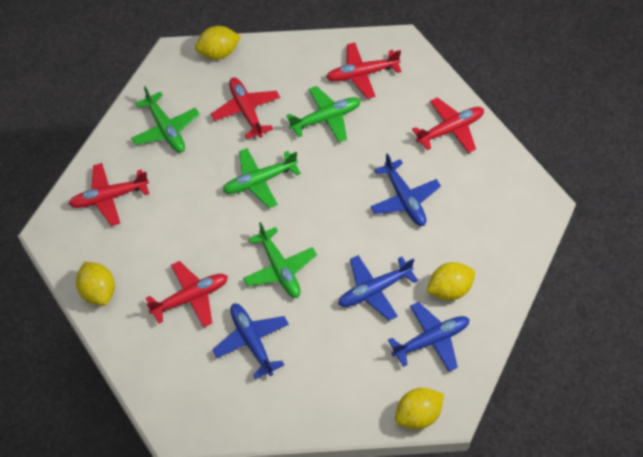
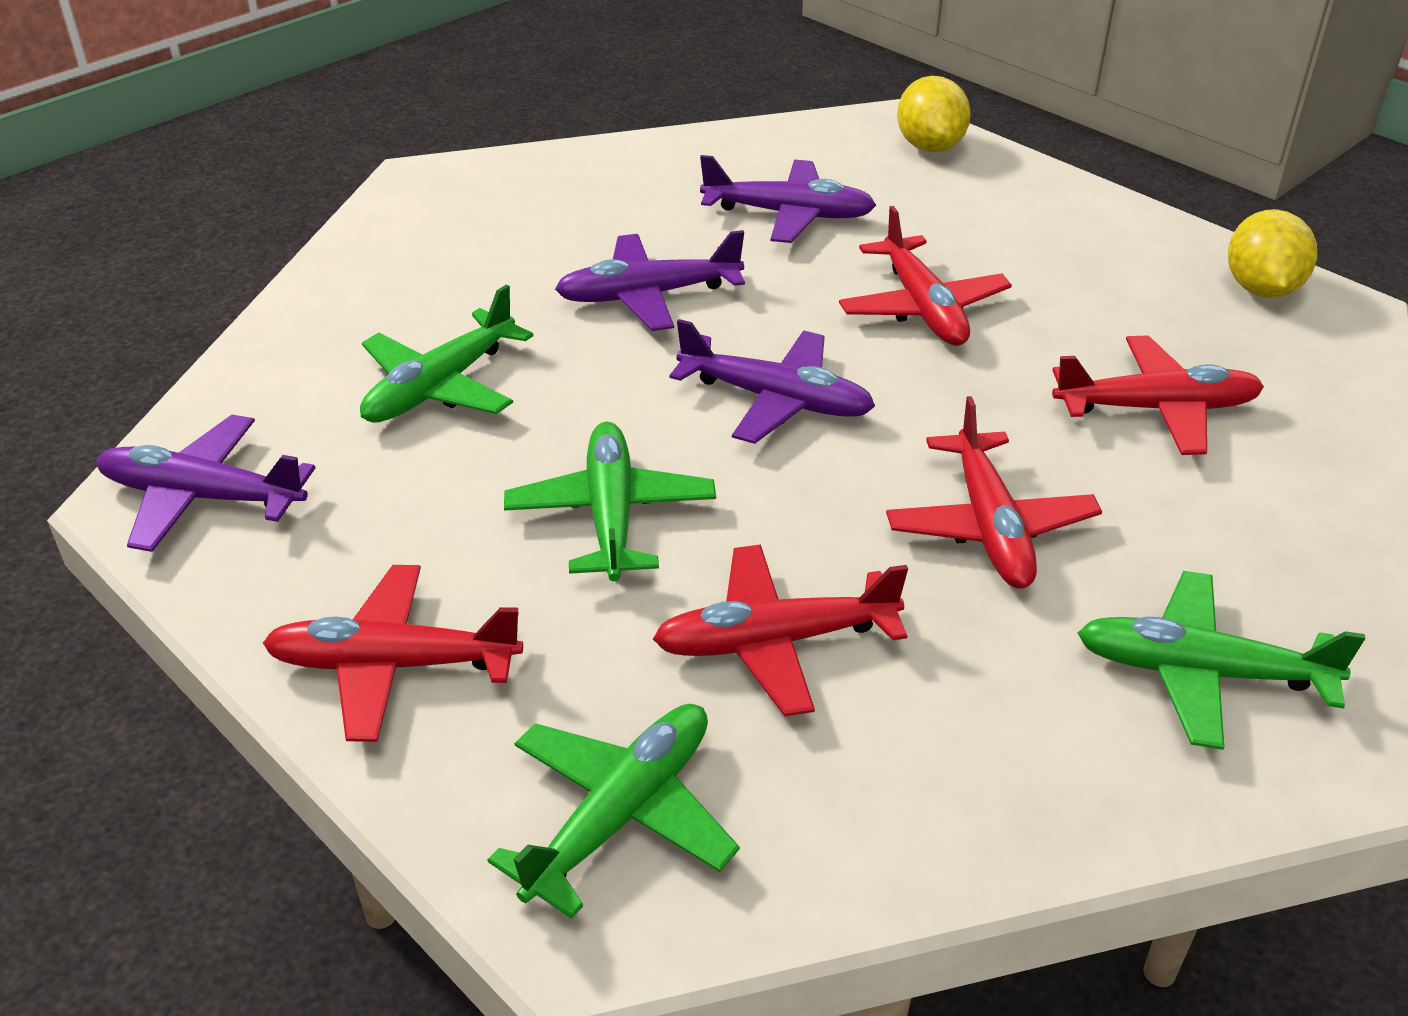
blue plane: [213,303,289,379] [338,255,418,321] [370,153,441,226] [388,302,470,372] = 4 -> none = 0
purple plane: none = 0 -> [96,415,315,552] [555,230,745,331] [670,319,875,444] [700,155,876,243] = 4
yellow lemon: [76,262,115,306] [195,26,241,60] [395,388,444,430] [426,262,475,300] = 4 -> [897,76,971,152] [1228,209,1317,298] = 2

